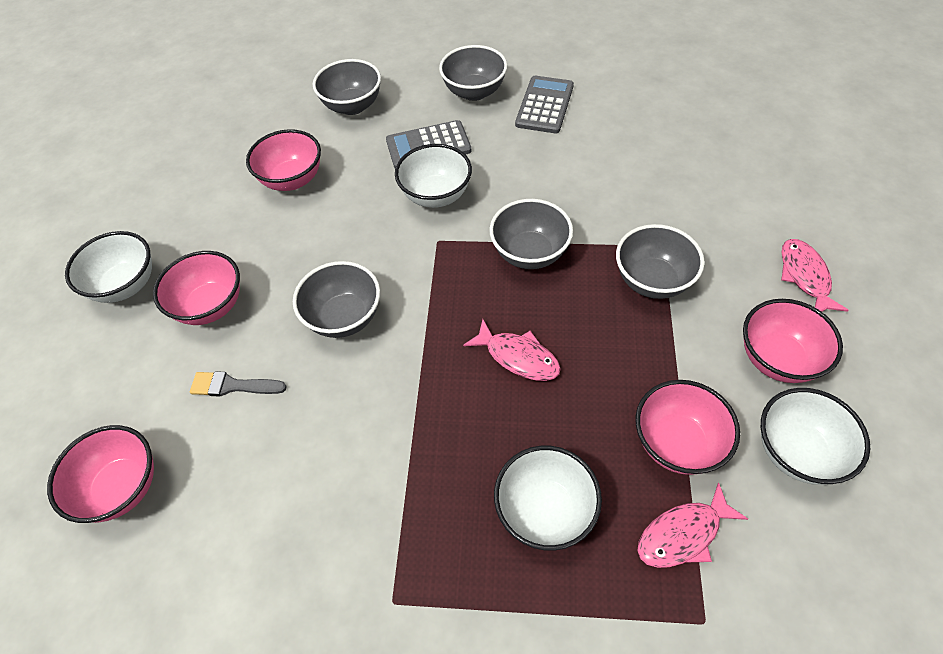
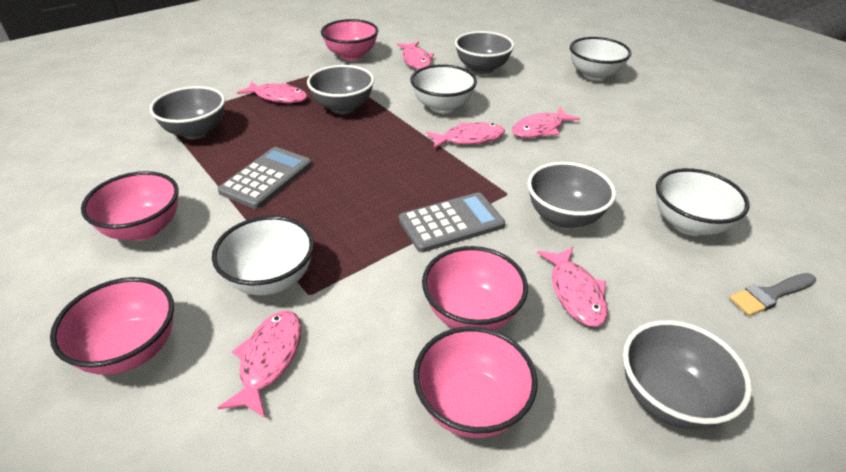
pink fish: [463,319,561,381] [637,482,748,568] [781,239,849,312] = 3 -> [217,311,302,418] [237,81,307,103] [397,41,434,69] [426,122,505,149] [512,107,580,138] [537,247,608,327] = 6

